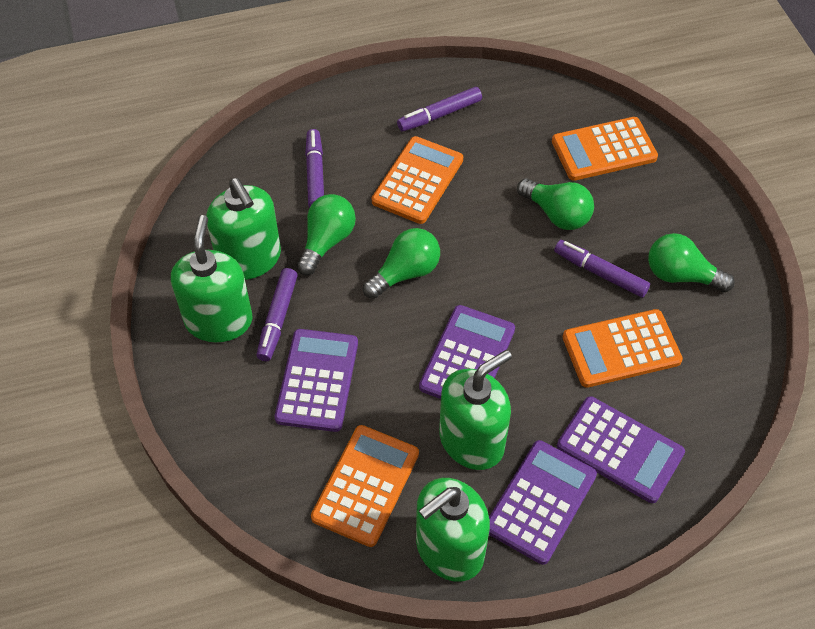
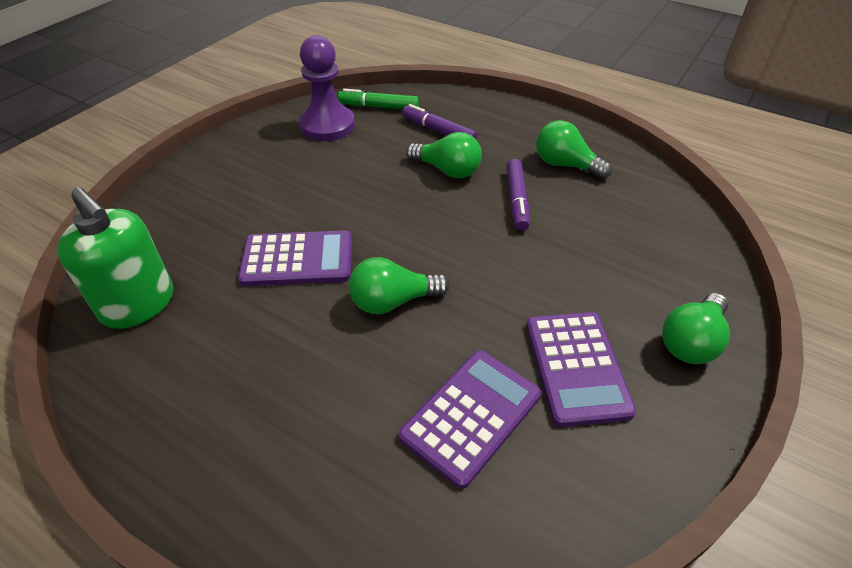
green marker: none = 0 -> [338,89,419,109] = 1
green soap dispenser: [171,215,252,342] [206,178,281,280] [416,478,490,582] [439,350,512,470] = 4 -> [57,187,173,329] = 1
orange calculator: [311,425,419,547] [372,136,463,224] [552,117,658,181] [563,309,683,388] = 4 -> none = 0
purple calculator: [275,329,358,432] [419,305,515,399] [489,440,597,565] [557,396,685,503] = 4 -> [238,230,352,286] [398,350,542,489] [526,312,636,427] = 3
purple marker: [256,268,298,361] [305,129,324,208] [397,87,482,132] [554,240,650,298] = 4 -> [402,104,478,140] [506,159,530,231] = 2
purple pawn: none = 0 -> [299,35,355,141] = 1

